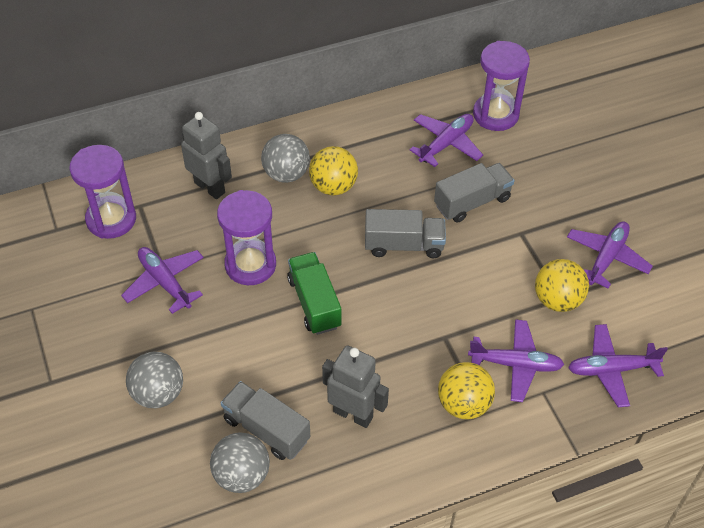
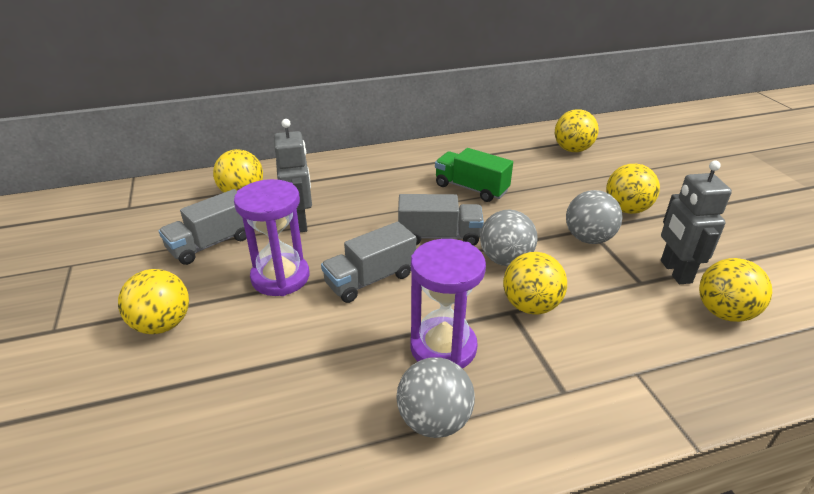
purple hourglass: [69,145,136,239] [217,190,276,285] [473,41,530,131] = 3 -> [234,179,309,296] [410,239,486,368] = 2
purple plane: [121,247,204,314] [410,114,483,167] [468,319,564,402] [567,221,653,289] [568,324,668,407] = 5 -> none = 0
yellow ball: [309,146,358,195] [438,362,495,419] [535,259,589,312] = 3 -> [118,269,189,334] [213,149,263,193] [503,252,567,314] [555,109,599,152] [606,164,660,214] [699,258,772,322] = 6

